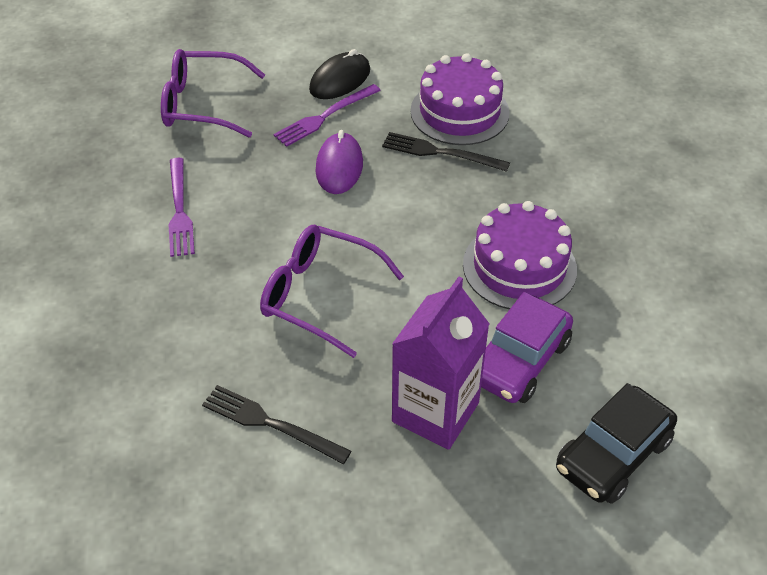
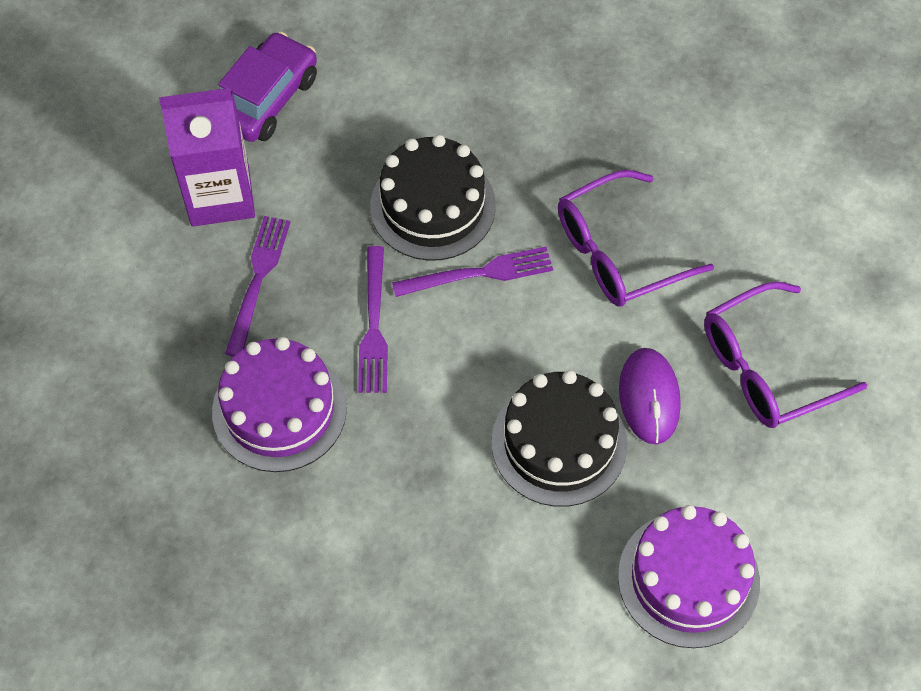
black cake: none = 0 -> [370,135,496,261] [492,370,627,507] = 2
black car: [556,383,677,504] = 1 -> none = 0
black fork: [202,385,351,464] [382,132,510,172] = 2 -> none = 0
black mouse: [309,49,370,99] = 1 -> none = 0
purple fork: [168,158,195,257] [273,84,381,147] = 2 -> [225,216,290,357] [358,246,388,393] [392,247,553,297] = 3

